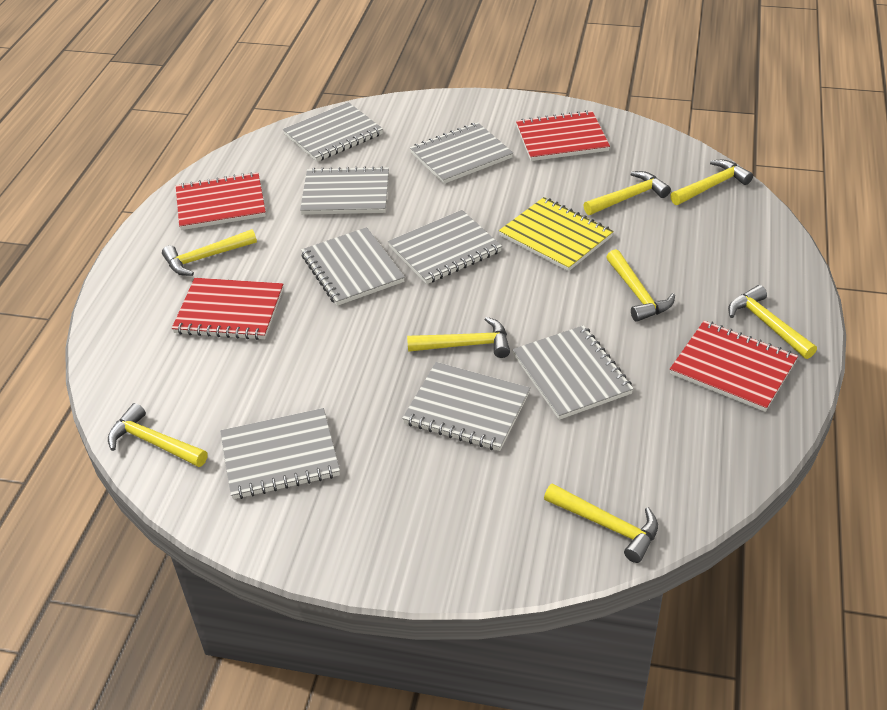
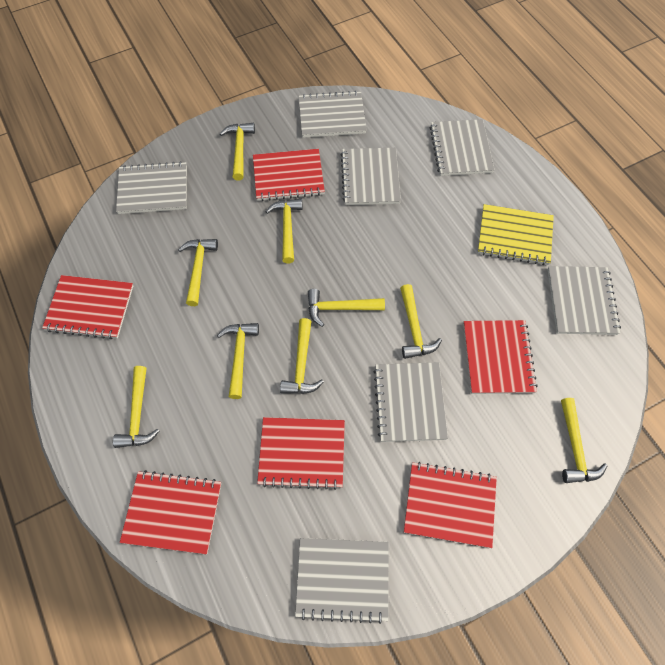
grey notebook: [220,408,340,499] [283,102,383,162] [300,166,389,215] [301,227,405,306] [388,210,502,284] [402,362,530,451] [410,122,513,184] [512,325,634,420] = 8 -> [116,161,187,214] [295,538,389,624] [299,91,367,138] [341,148,401,205] [374,362,448,442] [430,119,495,176] [548,266,621,335] = 7
red notebook: [172,278,283,340] [176,172,266,230] [516,110,610,161] [670,321,798,412] = 4 -> [42,275,133,339] [120,470,221,554] [253,149,325,201] [257,417,345,490] [404,462,497,548] [463,320,538,394] = 6
yellow hammer: [108,403,207,467] [162,229,257,276] [407,317,510,358] [544,483,658,563] [584,171,671,215] [606,249,675,322] [670,160,753,205] [728,285,817,359] = 8 -> [113,366,159,448] [178,239,218,306] [217,323,259,399] [220,123,255,180] [266,199,303,264] [280,318,324,394] [308,289,385,327] [400,284,442,359] [561,398,607,483] = 9

